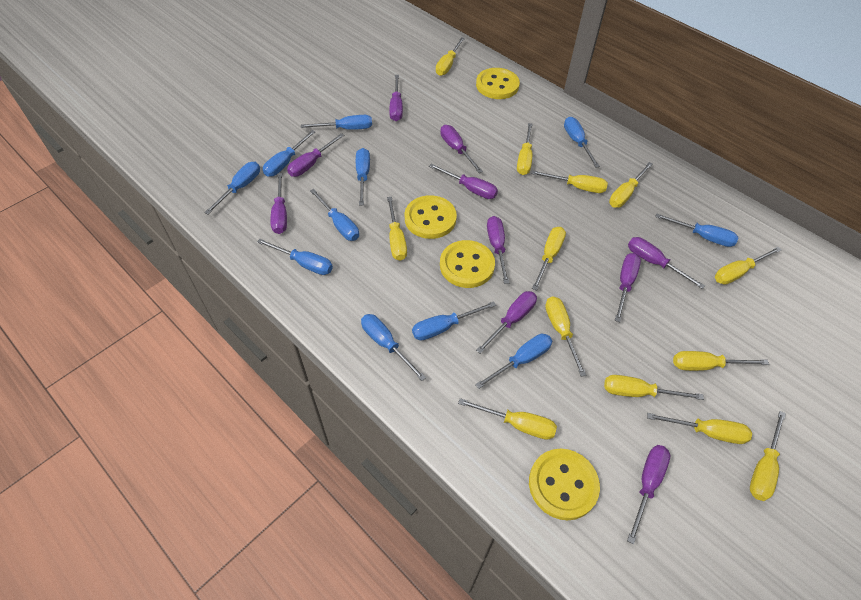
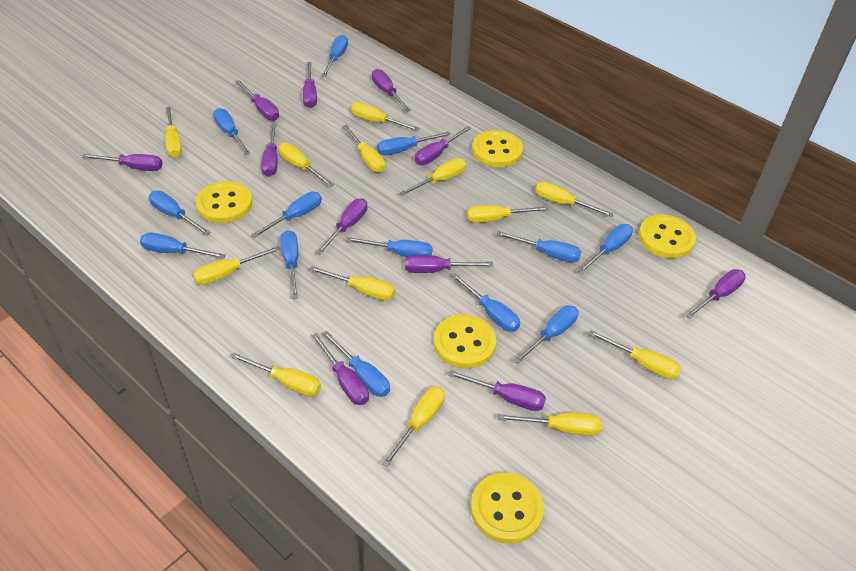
blue screwdriver: [204,162,260,214] [257,239,333,275] [263,130,315,177] [301,115,372,130] [310,189,359,241] [356,148,370,206] [361,314,426,381] [412,301,496,341] [475,334,552,389] [564,117,600,168] [655,213,739,247] = 11 -> [140,233,226,259] [149,191,211,235] [213,108,251,155] [252,192,322,238] [280,230,298,299] [321,35,348,77] [322,331,390,397] [346,237,433,257] [377,132,451,155] [451,273,520,332] [496,231,581,262] [513,305,578,364] [578,224,633,274] = 13
purple screwdriver: [270,173,287,234] [287,133,344,177] [389,75,403,121] [429,164,498,199] [440,125,483,173] [476,291,537,354] [487,216,509,284] [615,253,641,322] [627,445,670,545] [628,237,705,289] = 10 -> [82,154,163,171] [235,80,279,121] [261,123,278,177] [303,62,317,108] [311,333,369,405] [316,198,367,255] [372,69,411,112] [405,255,494,273] [415,126,471,165] [448,370,546,411] [685,269,746,319] = 11
yellow button: [405,195,457,239] [440,240,495,288] [476,68,520,99] [529,449,600,520] = 4 -> [196,181,252,223] [434,314,496,369] [471,473,544,544] [472,130,523,167] [639,215,696,259] = 5

